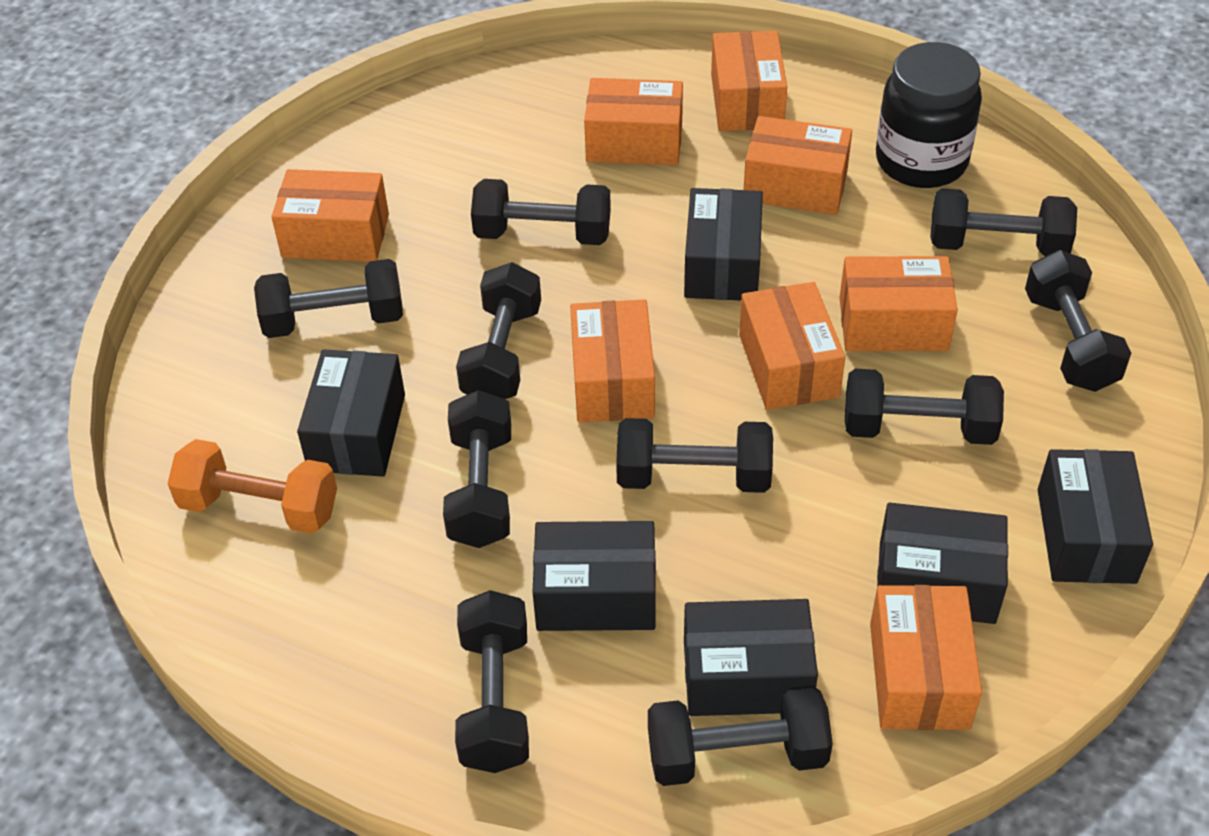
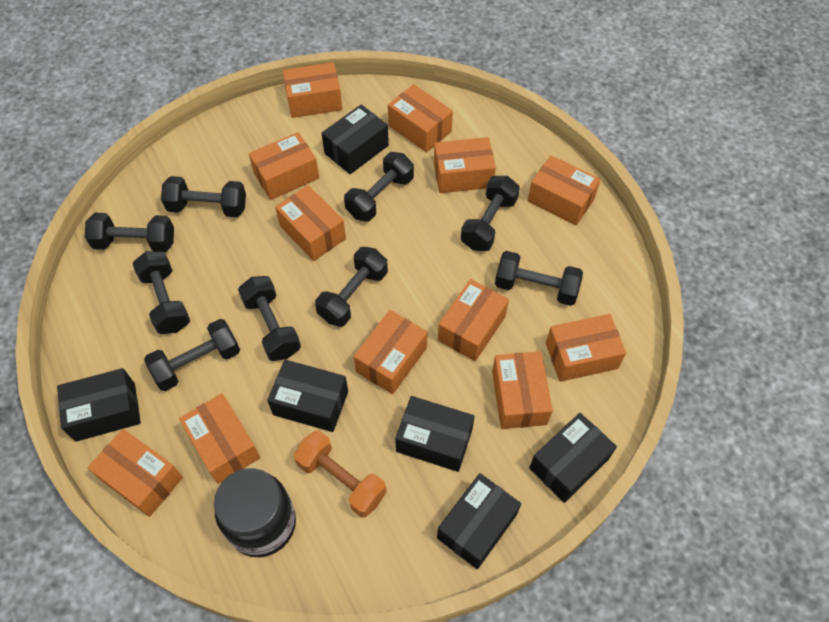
black dumbbell: [254,259,403,338] [443,390,511,548] [455,590,529,773] [456,262,541,399] [471,179,611,245] [616,418,773,493] [648,686,833,786] [845,369,1004,445] [930,188,1077,256] [1025,250,1131,392] = 10 -> [85,213,174,252] [132,251,190,334] [144,319,240,391] [161,176,246,217] [238,276,301,361] [315,247,388,327] [344,152,414,222] [461,176,520,251] [495,251,583,306] = 9
orange box: [271,169,389,262] [570,299,655,422] [584,78,683,165] [711,31,787,131] [739,282,845,410] [744,116,852,215] [840,256,958,351] [870,585,982,730] = 8 -> [88,429,183,517] [179,394,260,484] [249,132,319,200] [275,185,346,261] [283,62,342,118] [354,310,427,394] [388,84,453,153] [434,137,496,193] [438,279,509,361] [492,351,553,429] [528,155,601,226] [546,314,626,382] = 12

